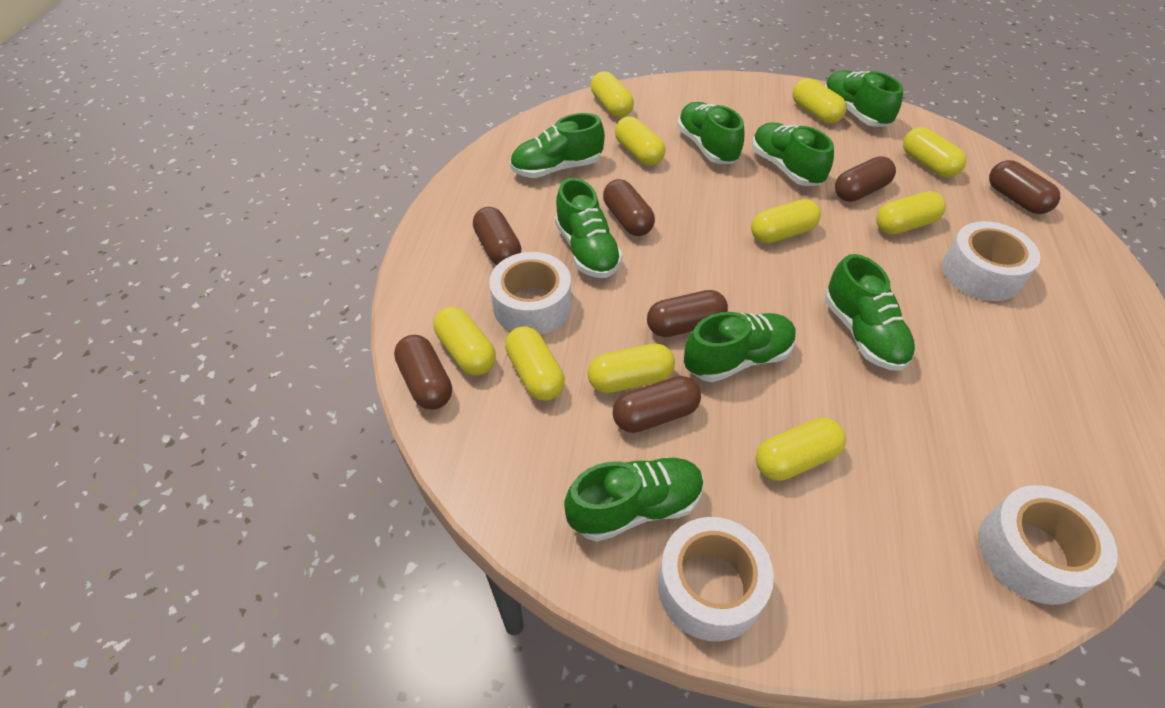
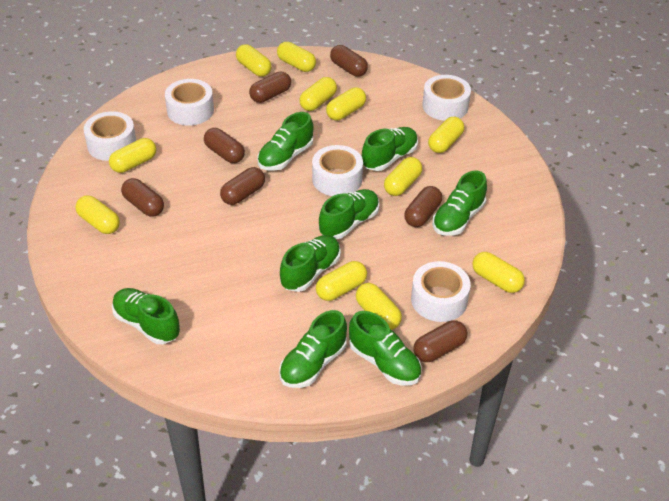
white tape: [489,252,571,335] [658,517,774,642] [942,221,1040,301] [978,485,1118,605] = 4 -> [83,111,136,161] [165,79,214,126] [312,145,363,196] [411,261,471,322] [422,75,471,121] = 5
yellow capsule: [434,307,496,376] [505,326,565,401] [588,343,675,393] [591,71,634,118] [615,116,666,166] [751,199,821,243] [755,418,846,481] [793,78,847,124] [876,191,946,235] [903,127,966,178] = 10 -> [76,196,120,234] [109,138,156,173] [236,44,272,77] [277,42,316,72] [299,77,337,111] [316,261,367,301] [326,87,366,120] [356,283,402,330] [384,157,422,196] [428,117,464,153] [472,252,525,293] = 11

